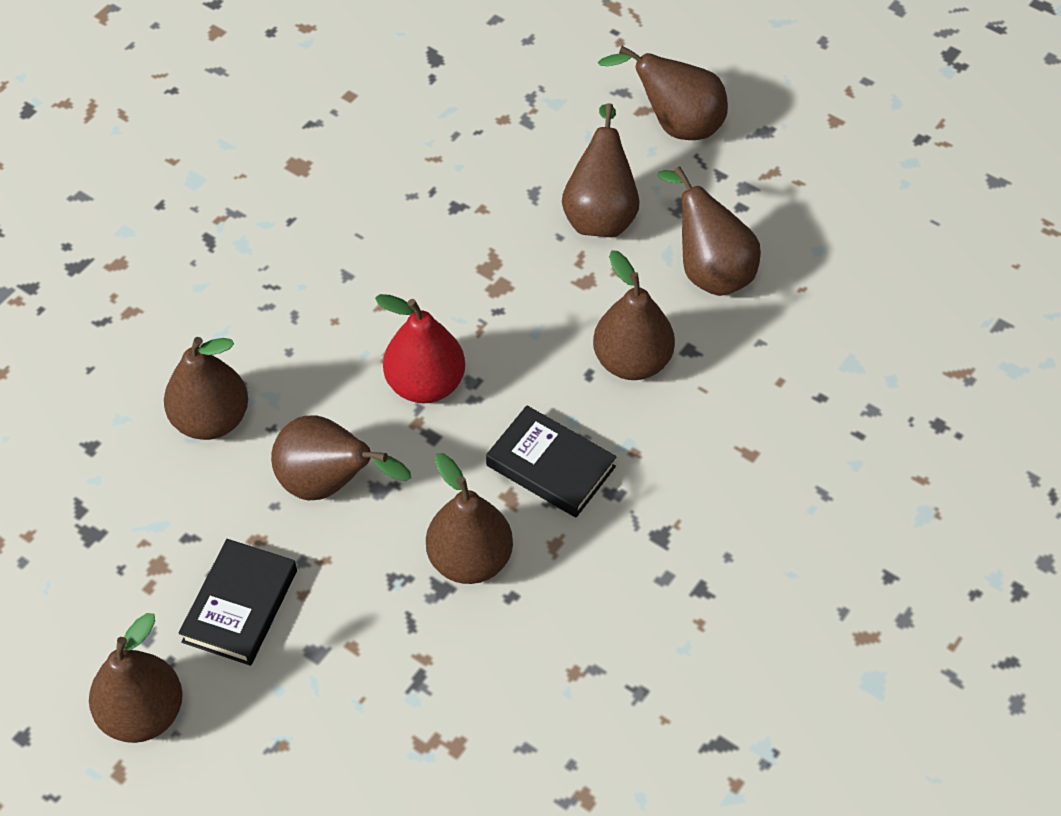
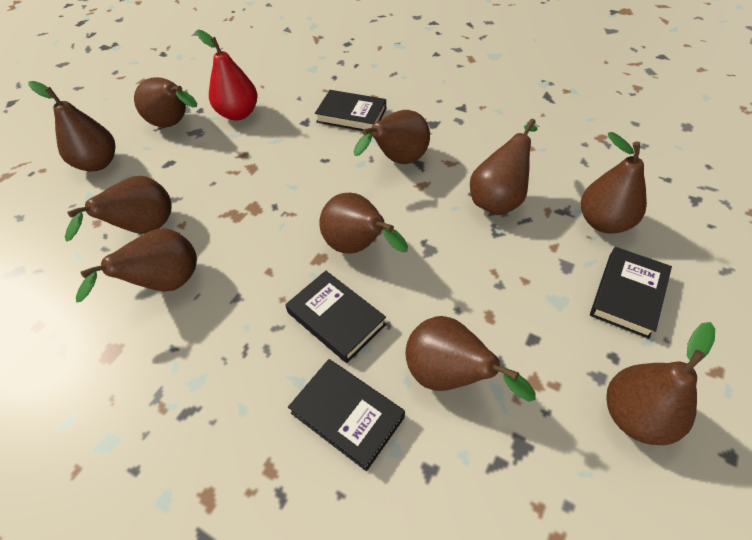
black book: [178,539,297,666] [486,406,616,518] = 2 -> [285,271,386,363] [288,359,405,471] [315,90,386,131] [590,247,672,339] = 4
brown pear: [89,613,183,743] [164,337,248,440] [271,416,411,500] [426,453,513,584] [562,103,639,237] [593,250,675,380] [598,46,728,140] [657,166,761,296] = 8 -> [28,81,115,171] [65,176,172,241] [76,228,197,302] [134,77,197,127] [319,193,408,253] [354,110,430,164] [405,316,536,402] [470,119,537,215] [581,132,647,234] [607,322,715,445] = 10

